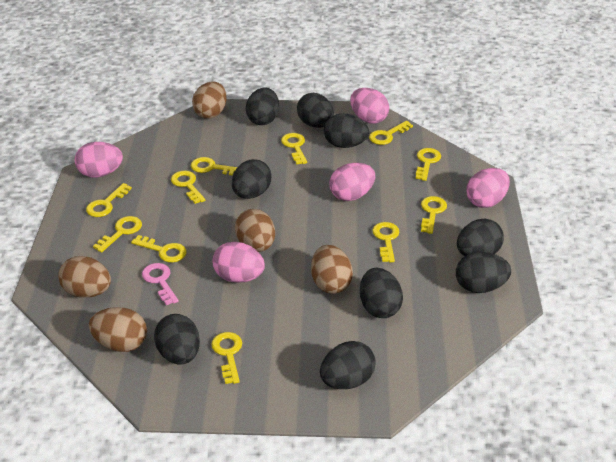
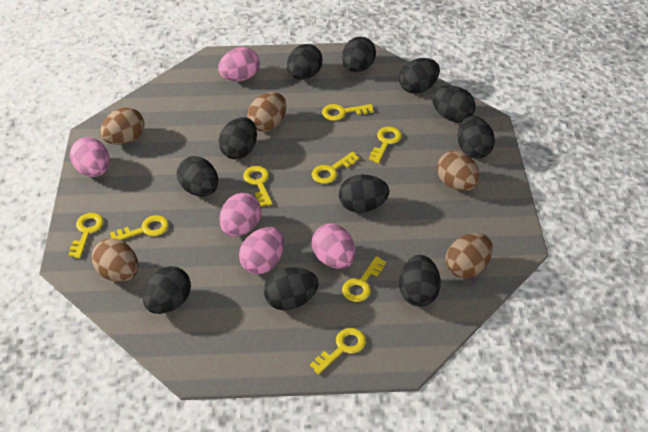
black egg: [154,314,200,365] [232,159,271,199] [246,88,279,125] [297,93,334,128] [320,341,376,389] [324,113,369,148] [360,268,403,318] [456,252,511,293] [457,219,504,256] = 9 -> [143,266,191,314] [177,156,218,197] [219,117,257,159] [264,267,319,310] [287,44,322,80] [339,174,389,213] [342,37,376,72] [399,58,440,94] [399,255,441,307] [432,85,476,122] [458,116,495,159] = 11
pink key: [142,263,179,305] = 1 -> none = 0
yellow key: [86,183,132,217] [93,216,142,253] [131,235,187,262] [171,171,205,204] [191,157,238,176] [211,332,242,384] [281,133,307,164] [369,121,413,145] [372,222,399,262] [416,148,441,181] [421,196,447,234] = 11 -> [68,213,104,258] [110,215,169,240] [243,166,272,207] [310,328,366,374] [312,152,360,184] [322,104,373,121] [342,256,386,302] [369,126,402,163] = 8

